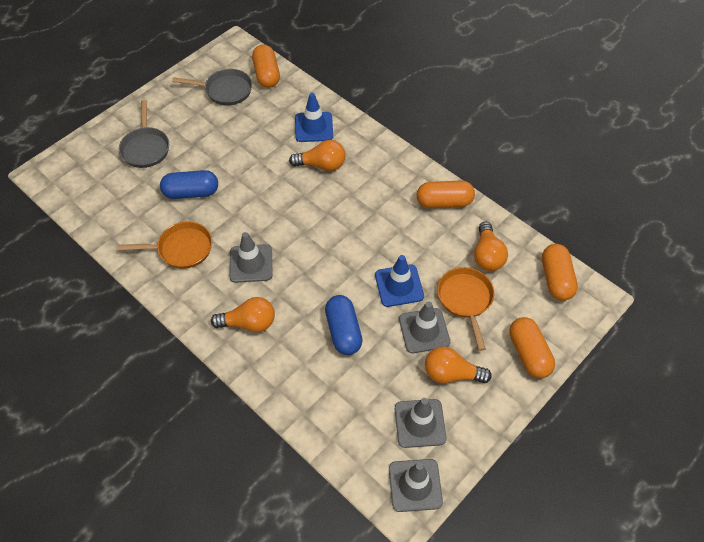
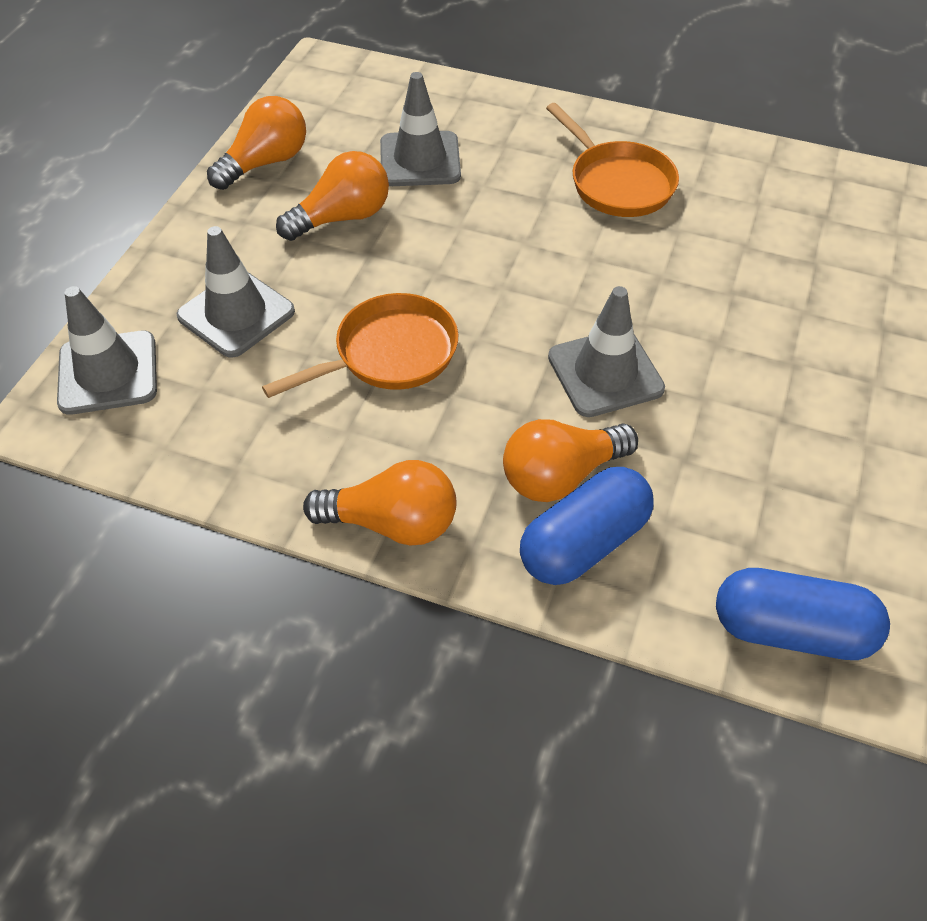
blue traffic cone: [295,93,333,142] [375,255,424,307] = 2 -> none = 0
grey pan: [119,100,169,168] [172,69,252,106] = 2 -> none = 0
orange capsule: [252,45,280,88] [417,180,475,208] [509,317,555,378] [542,244,578,301] = 4 -> none = 0

